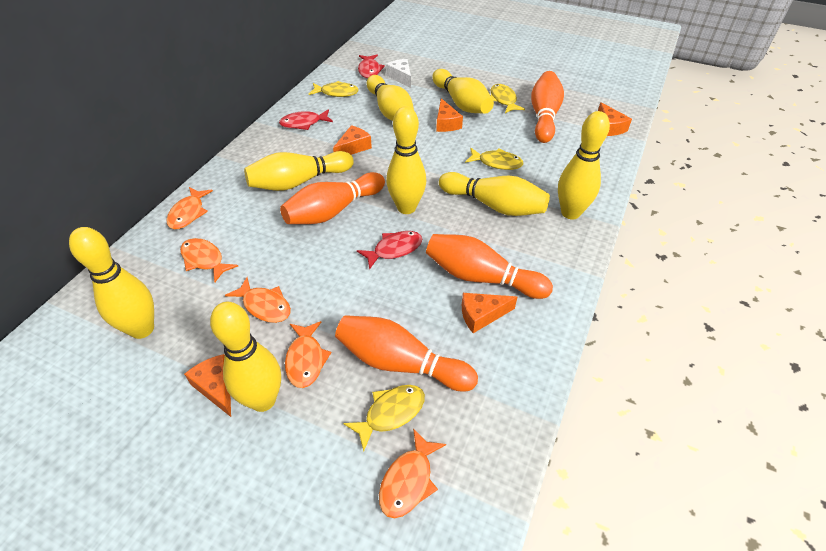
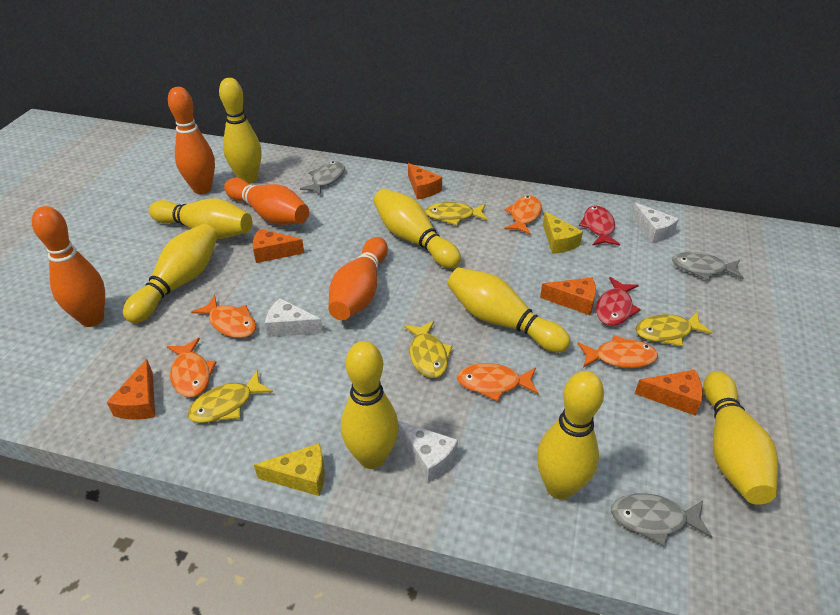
grey fish: none = 0 -> [300,161,345,195] [611,493,712,547] [672,252,744,280] = 3
red fish: [279,109,333,130] [357,231,422,270] [358,54,385,78] = 3 -> [579,206,620,246] [596,277,641,326] = 2
white cheese: [386,59,411,88] = 1 -> [265,298,323,337] [398,421,458,482] [631,202,679,243] = 3
yellow cheese: none = 0 -> [254,443,325,496] [543,211,583,254] = 2

